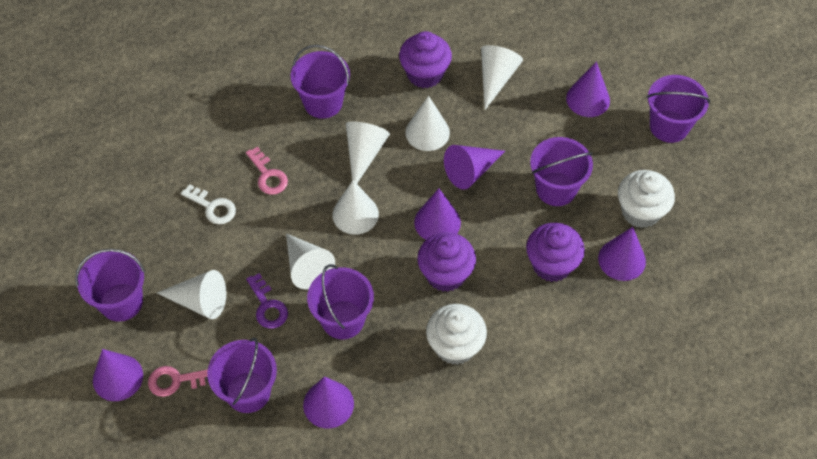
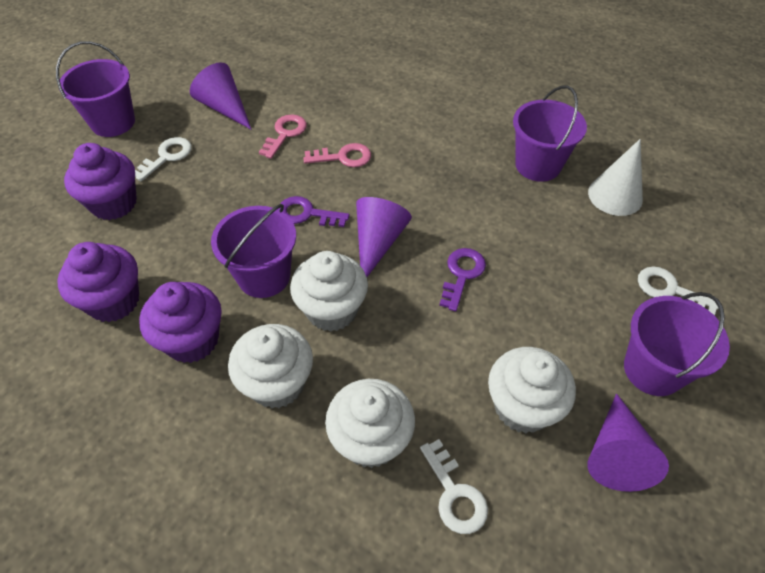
purple bucket: [75,249,145,322] [207,338,277,413] [291,45,350,119] [307,264,374,339] [530,137,593,206] [647,75,710,143] = 6 -> [56,41,135,137] [211,204,296,298] [513,85,587,182] [624,292,730,396] = 4
purple cone: [93,349,143,401] [303,376,354,428] [414,188,461,240] [444,145,505,190] [566,61,610,117] [598,227,646,281] = 6 -> [190,62,251,129] [356,197,412,277] [587,393,669,492] = 3
purple key: [246,273,288,329] = 1 -> [278,196,350,227] [439,248,486,311] = 2
white cone: [157,270,226,319] [286,233,335,289] [333,180,379,235] [346,121,390,183] [405,96,450,151] [481,45,523,110] = 6 -> [588,139,643,216] = 1
white cupcake: [426,304,487,365] [618,170,675,228] = 2 -> [228,324,313,408] [290,251,368,332] [325,379,415,468] [488,347,576,433] = 4
white key: [181,184,236,225] = 1 -> [135,137,192,182] [420,439,488,534] [638,267,719,315] = 3

